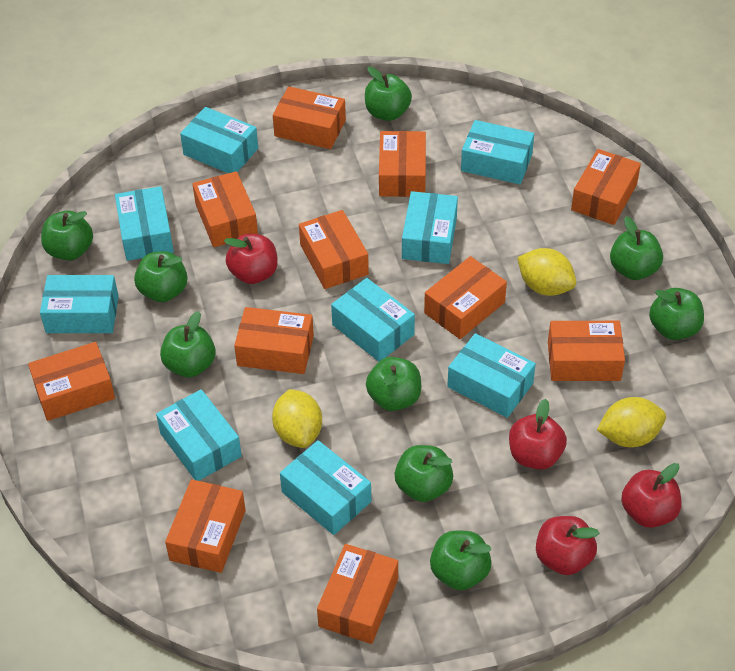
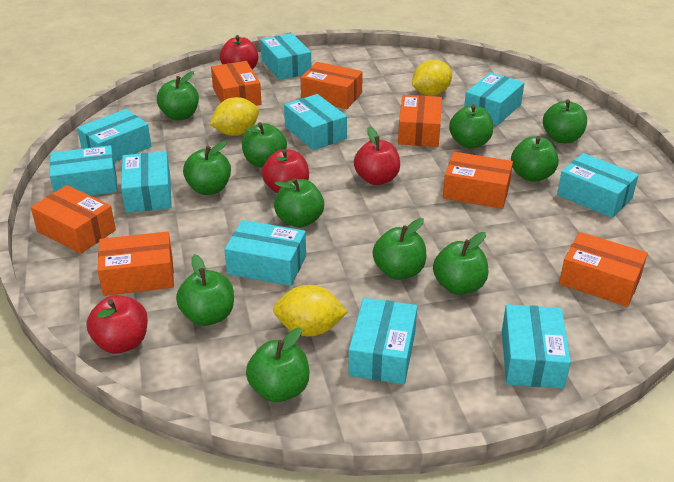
green apple: [41,211,93,260] [134,251,188,302] [160,311,216,377] [365,67,412,121] [366,357,421,411] [395,445,453,502] [430,531,492,590] [610,216,663,280] [649,288,704,340] = 9 -> [157,71,199,120] [176,254,234,326] [183,141,231,195] [242,122,287,168] [246,328,309,402] [274,178,324,228] [372,218,426,280] [433,232,488,295] [449,104,493,148] [511,136,559,182] [543,99,587,143] = 11
orange box: [28,342,115,421] [165,479,246,573] [192,171,258,247] [234,307,314,374] [273,86,346,149] [299,210,369,289] [317,544,398,644] [379,131,426,197] [424,256,507,339] [548,321,625,381] [571,149,641,225] = 11 -> [31,185,116,254] [98,232,174,296] [211,61,262,106] [301,62,363,109] [398,95,442,147] [443,152,513,209] [559,232,648,307] = 7
turquoise box: [40,275,119,333] [115,186,174,261] [156,389,242,481] [180,107,258,173] [280,440,371,535] [331,278,415,362] [402,191,458,264] [447,333,536,418] [461,120,534,184] = 9 -> [50,145,117,196] [77,109,151,162] [121,151,172,213] [224,220,306,286] [260,33,311,80] [284,94,347,150] [348,298,417,384] [464,72,524,125] [502,304,571,389] [557,153,639,218] = 10

